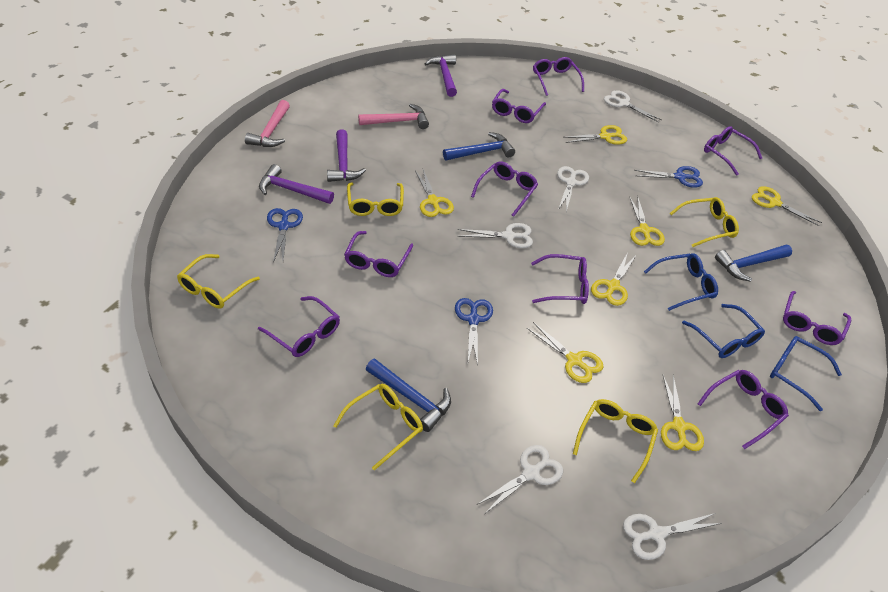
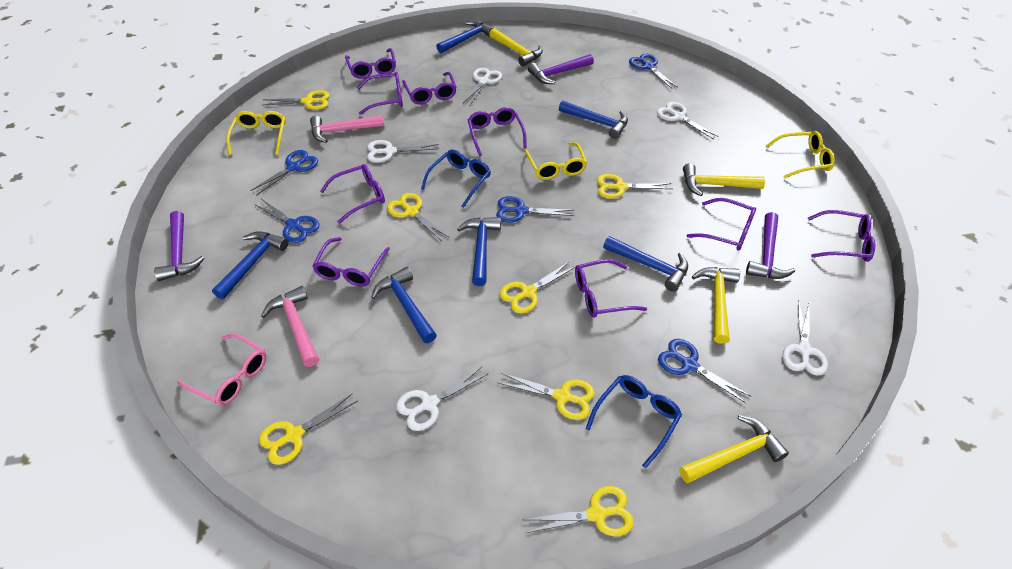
blue glasses: [644,253,718,311] [682,304,765,358] [770,336,842,411] = 3 -> [421,150,491,208] [586,375,682,468] = 2
blue hammer: [366,359,451,432] [443,132,515,160] [715,245,792,282] = 3 -> [212,231,289,299] [371,267,437,343] [436,20,494,53] [457,217,501,286] [559,100,628,139] [603,236,688,292] = 6
blue scissors: [267,208,303,263] [455,298,493,365] [634,166,703,188] = 3 -> [250,150,318,196] [254,199,319,243] [496,196,574,223] [629,54,678,89] [658,339,751,404] = 5
pink glasses: none = 0 -> [177,333,266,406] = 1
yellow glasses: [177,254,260,309] [333,384,423,471] [347,183,404,216] [573,399,658,483] [670,197,739,247] = 5 -> [226,111,285,155] [525,142,587,180] [766,131,835,179] = 3
yellow hammer: none = 0 -> [489,28,543,67] [679,415,789,483] [683,163,765,196] [692,267,740,344] = 4

